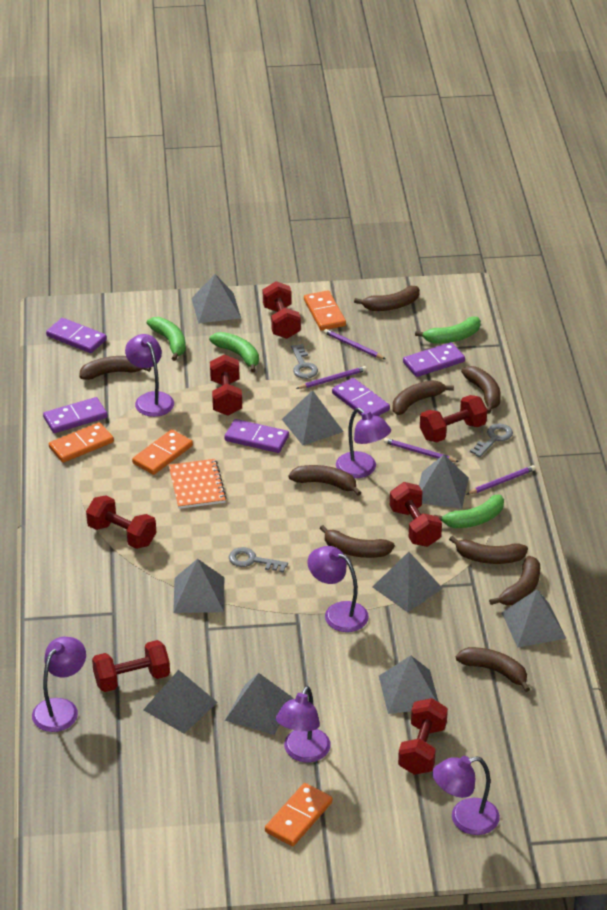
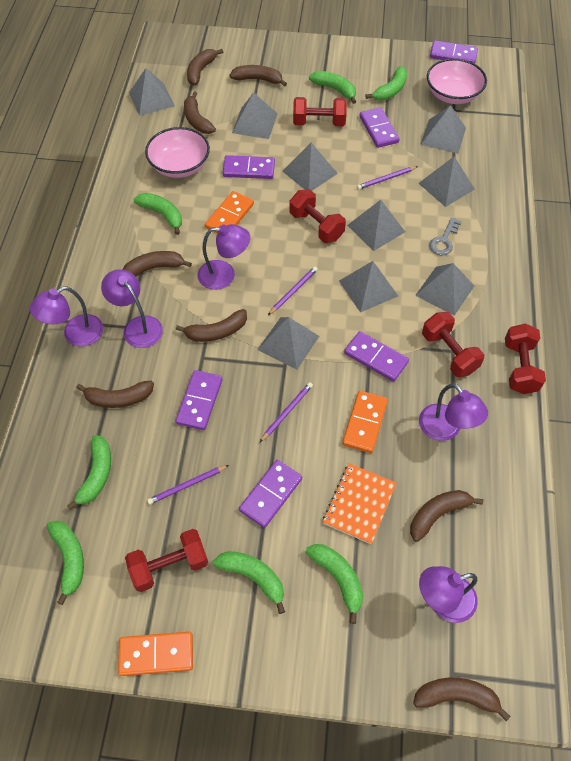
brown banana: [79,356,151,380] [288,465,361,496] [320,525,395,558] [354,286,420,311] [393,380,454,415] [449,536,528,564] [456,647,530,692] [461,366,501,414] [489,556,540,605] = 9 -> [76,381,154,408] [122,251,192,276] [176,309,247,342] [184,92,216,134] [187,49,223,85] [230,65,287,86] [410,490,483,542] [413,677,510,721] = 8
green banana: [147,317,186,361] [209,332,259,372] [415,317,481,344] [434,495,504,528] = 4 -> [47,520,84,605] [67,435,111,510] [134,193,182,235] [213,551,285,614] [306,544,363,624] [309,71,356,104] [365,66,407,100] = 7
grey key: [229,547,288,573] [291,344,318,379] [470,424,513,457] = 3 -> [429,217,462,255] = 1
orange domino: [49,422,114,462] [132,429,193,475] [265,783,333,846] [304,290,346,331] = 4 -> [118,632,193,676] [205,191,254,234] [342,391,388,453] = 3
pink bowl: none = 0 -> [145,127,210,178] [427,58,487,104] = 2
purple domino: [43,397,107,433] [46,318,107,353] [224,419,289,453] [332,378,390,416] [403,342,465,377] = 5 -> [176,370,222,430] [223,155,275,179] [239,460,302,528] [344,331,409,382] [359,107,400,148] [430,40,478,64] = 6
purple lamp: [32,637,86,732] [125,334,174,417] [276,686,331,762] [307,546,369,632] [336,408,391,478] [433,756,500,835] = 6 -> [30,286,103,347] [101,269,163,348] [197,224,250,290] [419,383,488,441] [419,566,478,623] = 5
red dumbbell: [86,495,156,549] [92,640,170,692] [210,354,242,416] [263,281,301,339] [390,482,442,547] [398,698,448,775] [420,395,487,442] = 7 -> [125,529,208,592] [289,189,346,243] [293,97,347,126] [422,312,484,377] [505,323,546,394] = 5

